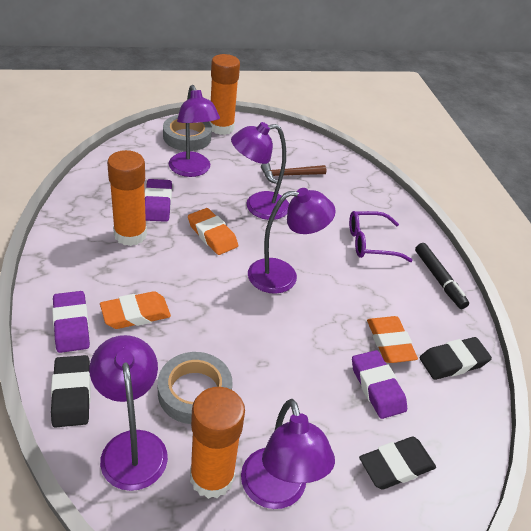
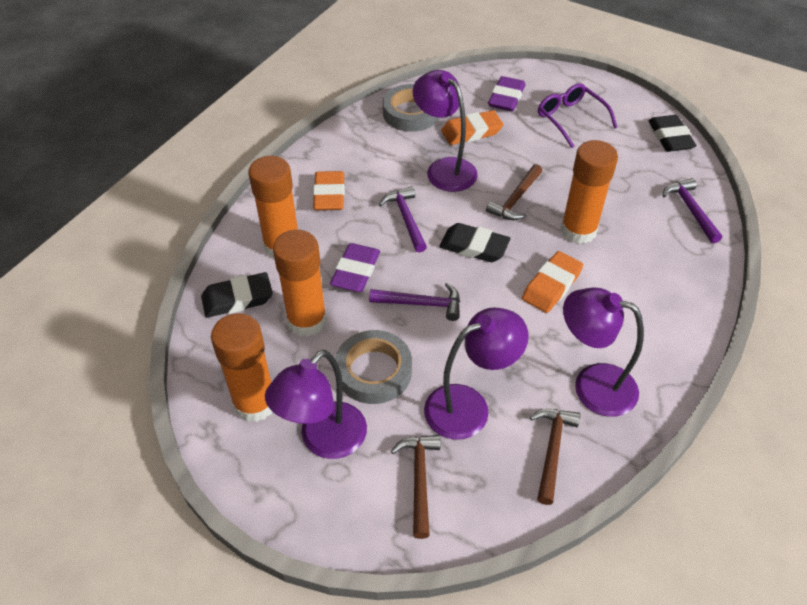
black marker: [415,243,469,309] = 1 -> none = 0
brown hammer: [261,163,327,184] = 1 -> [391,435,440,539] [486,164,542,220] [530,409,581,505] = 3
orange glue stick: [107,150,147,246] [190,387,245,499] [209,54,240,135] = 3 -> [211,313,272,422] [248,156,298,258] [273,230,327,337] [560,140,618,244] = 4
purple eraser: [52,291,90,353] [145,179,172,222] [352,350,407,419] = 3 -> [330,243,380,292] [488,76,525,112] = 2
purple hammer: none = 0 -> [369,283,460,321] [379,186,427,252] [662,178,722,243] = 3
purple lamp: [90,335,168,491] [169,85,220,177] [231,122,289,220] [241,399,335,509] [248,188,336,294] = 5 -> [265,350,367,459] [413,70,478,192] [424,307,528,440] [563,287,644,417] = 4

